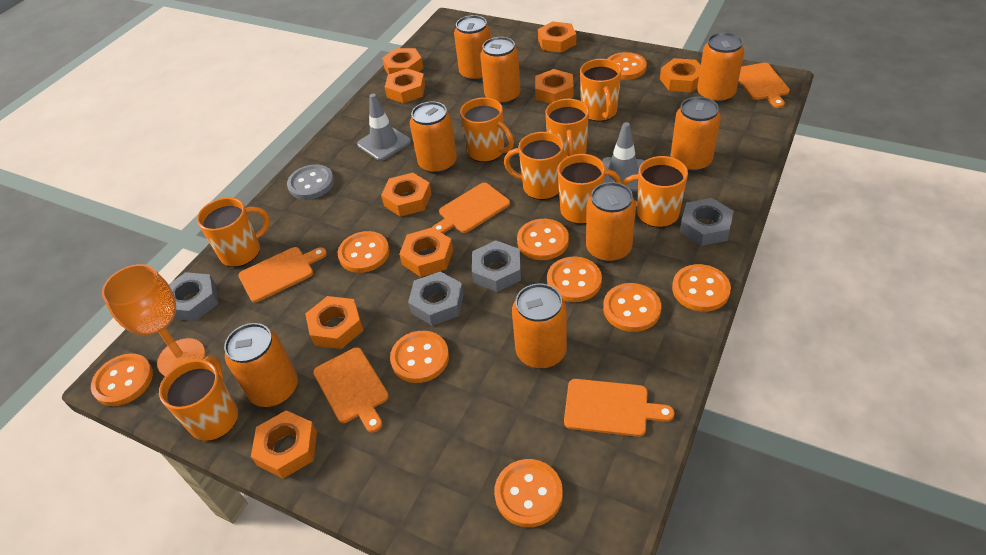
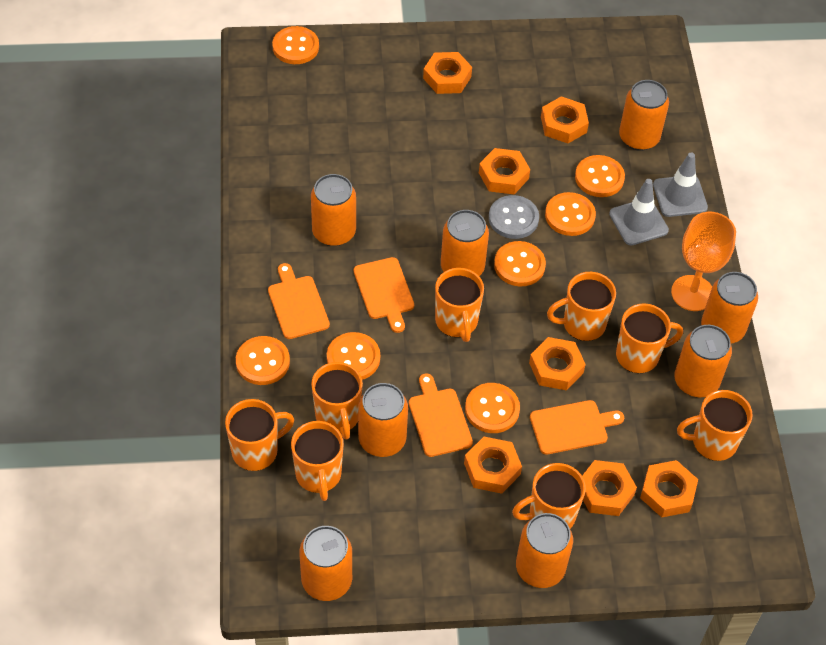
grey nut: [168,272,218,321] [408,271,464,326] [472,240,521,292] [680,198,734,246] = 4 -> none = 0
orange button: [91,353,153,406] [338,231,390,273] [390,331,449,383] [494,459,563,527] [517,219,569,260] [547,257,602,302] [603,283,661,332] [608,52,647,80] [672,264,731,312] = 9 -> [236,336,290,385] [272,26,319,64] [327,332,380,380] [465,383,520,433] [494,241,546,286] [545,192,596,236] [575,155,625,197] = 7
orange cutting board: [238,247,327,303] [313,347,389,432] [433,183,510,234] [564,379,675,437] [739,63,790,108] = 5 -> [268,263,330,339] [354,257,414,333] [409,373,473,457] [530,400,624,455] = 4
orange nut: [251,410,317,479] [305,296,363,349] [381,173,432,217] [382,48,423,75] [385,69,425,103] [399,227,453,277] [535,69,574,104] [538,21,576,53] [660,58,701,92] = 9 -> [423,52,472,94] [464,437,522,494] [479,148,530,194] [529,337,586,390] [541,96,589,144] [582,460,637,516] [640,460,698,518] = 7

